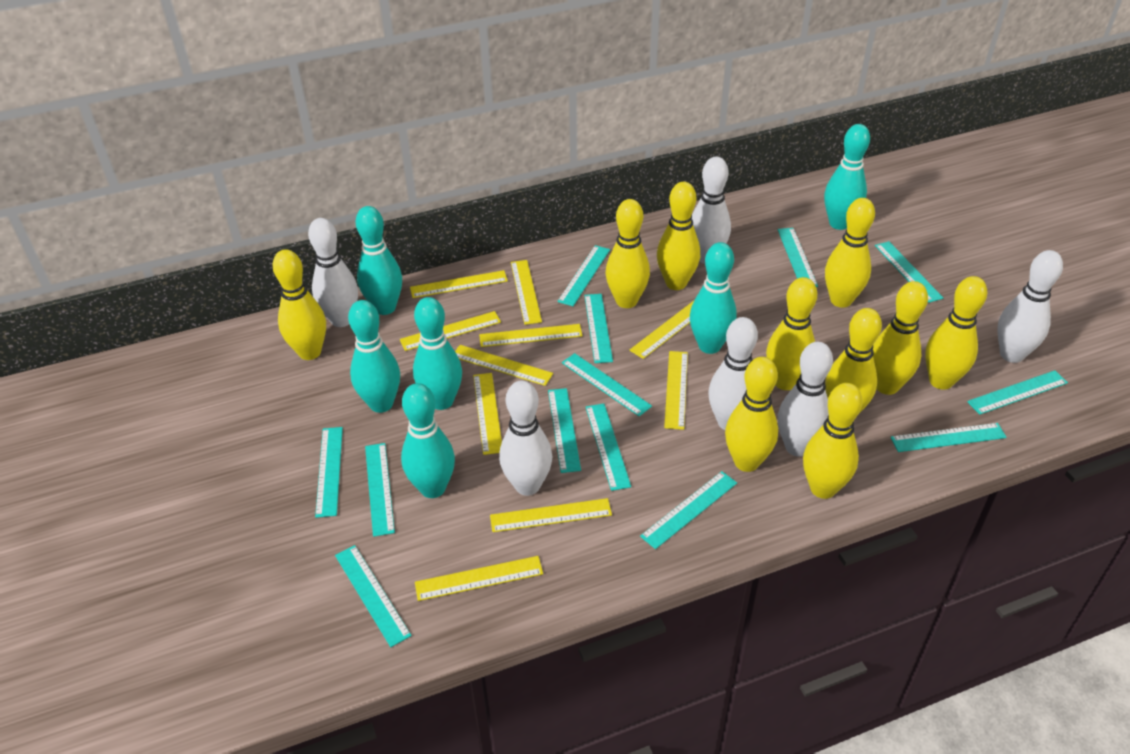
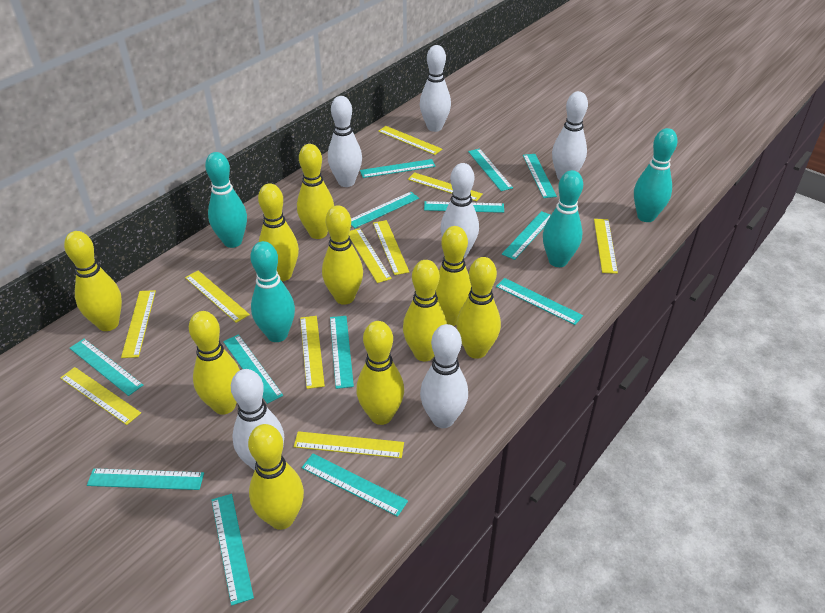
turquoise bowling pin: [348,300,400,413] [356,206,402,315] [401,383,455,498] [413,297,462,410] [690,242,737,354] [824,124,870,230] = 6 -> [205,152,247,248] [250,241,295,342] [543,170,583,267] [634,128,678,222] = 4

